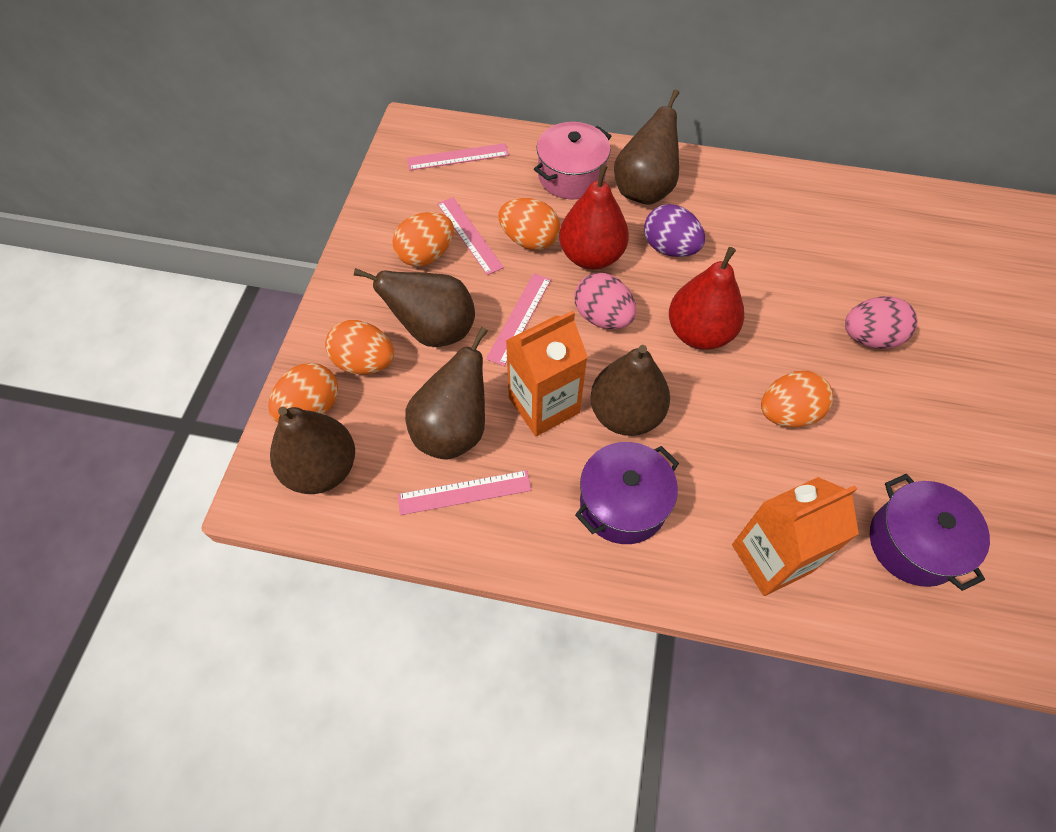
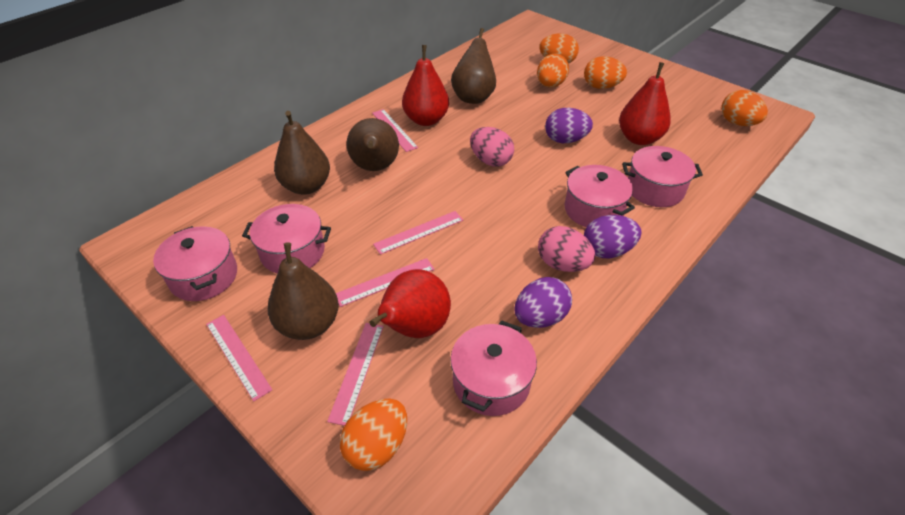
brown pear: [270,407,355,494] [354,268,475,347] [405,327,488,460] [590,345,670,436] [614,90,679,205] = 5 -> [268,242,339,340] [274,111,330,195] [347,118,399,171] [451,28,496,104] = 4
orange carton: [506,311,588,436] [732,477,859,596] = 2 -> none = 0
pink pot: [534,122,611,199] = 1 -> [153,226,237,301] [242,204,331,274] [450,320,537,416] [565,165,635,227] [622,146,703,207] = 5
pink ruler: [397,470,532,515] [407,143,509,171] [437,197,504,275] [486,273,551,366] = 4 -> [206,315,272,401] [327,323,384,426] [336,258,435,307] [372,109,418,152] [373,211,463,255] = 5
purple egg: [644,204,705,257] = 1 -> [514,277,572,328] [545,108,593,143] [584,215,641,258] = 3
purple pot: [575,442,679,544] [870,474,990,591] = 2 -> none = 0
red pear: [559,164,629,270] [669,247,744,350] = 2 -> [369,269,451,338] [402,45,449,126] [619,62,671,145] = 3

